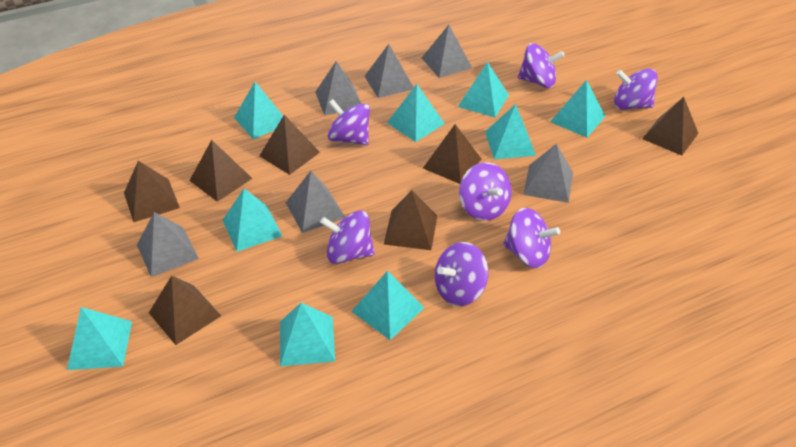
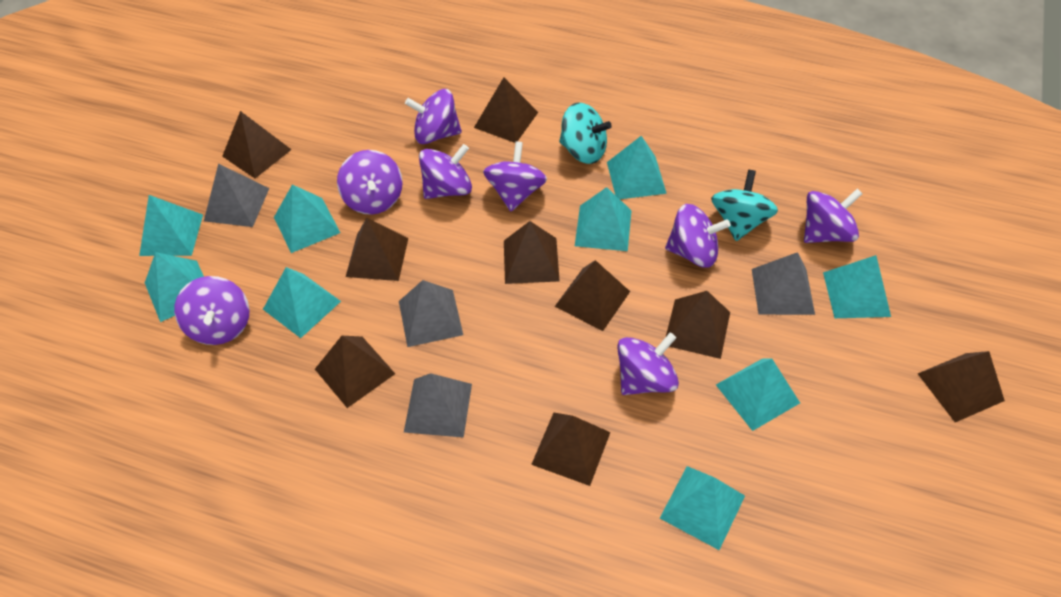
brown pyramid: [124,161,180,222] [149,276,221,345] [189,140,253,202] [260,115,320,175] [384,190,437,250] [423,124,481,184] [642,97,698,156] = 7 -> [222,111,292,178] [315,336,395,408] [346,218,408,281] [474,77,538,143] [504,221,560,284] [531,413,611,486] [555,260,630,331] [666,291,730,359] [917,351,1005,422] = 9
grey pyramid: [137,212,199,277] [286,171,345,233] [315,61,362,116] [365,44,414,98] [422,25,472,78] [523,144,573,203] = 6 -> [204,164,269,227] [399,280,463,347] [404,373,472,438] [752,252,815,315] = 4
purple spinning top: [320,211,375,264] [328,99,370,145] [435,242,488,306] [459,162,512,221] [503,208,560,268] [518,43,565,88] [614,69,658,110] = 7 -> [174,276,250,345] [337,150,403,215] [405,89,462,144] [419,144,472,199] [483,141,547,211] [617,333,679,395] [665,204,730,268] [804,188,863,243] = 8
turquoise spinning top: none = 0 -> [559,102,612,164] [711,170,778,241] = 2

